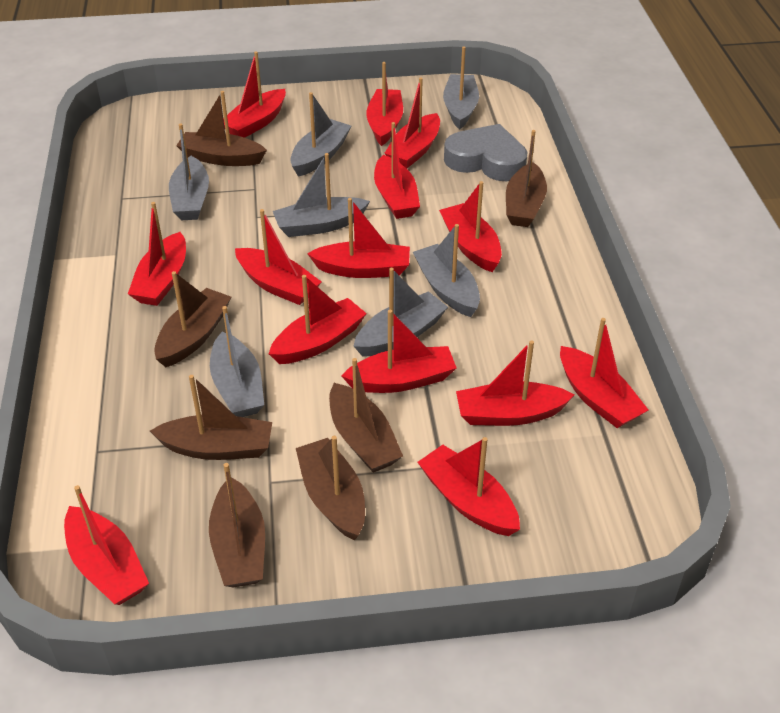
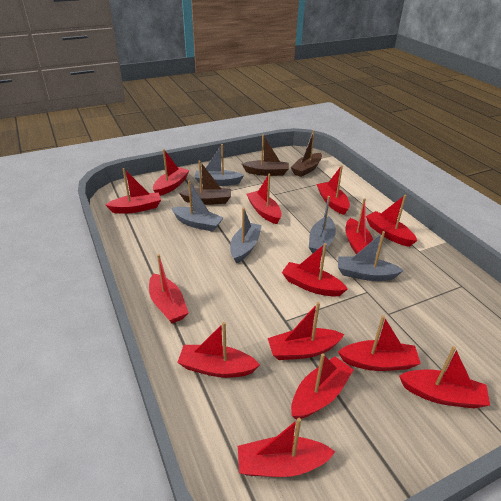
brown boat: [150,375,272,460] [154,271,231,367] [176,91,267,166] [209,463,265,588] [296,436,365,540] [329,358,403,473] [506,130,547,227] = 7 -> [179,161,231,205] [242,135,289,176] [290,130,322,177] = 3
grey boat: [169,124,209,220] [210,306,264,417] [273,153,370,237] [290,92,351,177] [353,268,448,357] [413,224,480,317] [443,46,479,130] = 7 -> [171,180,223,232] [194,144,244,186] [230,208,262,263] [309,196,336,254] [338,231,404,281] = 5
grey heart: [444,124,528,181] = 1 -> none = 0

